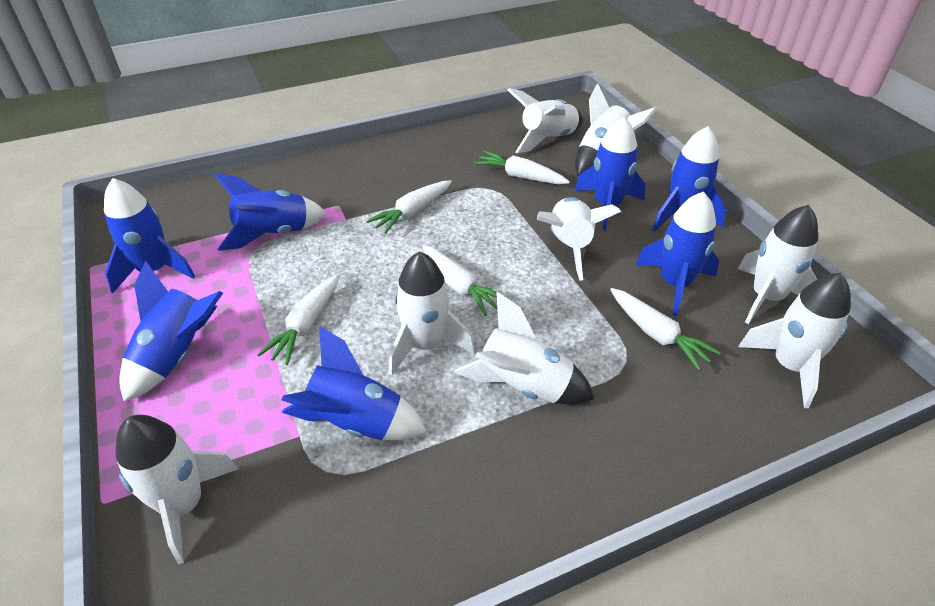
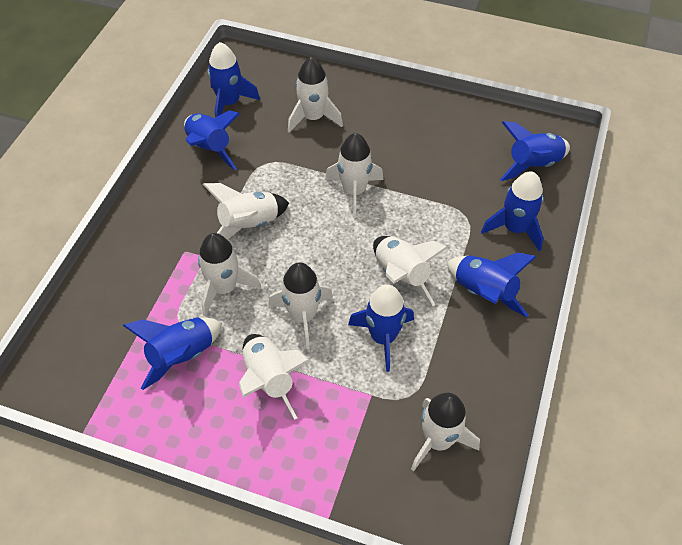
white carrot: [257,275,339,365] [366,180,452,234] [422,245,497,316] [474,151,570,185] [610,288,721,371] = 5 -> none = 0

